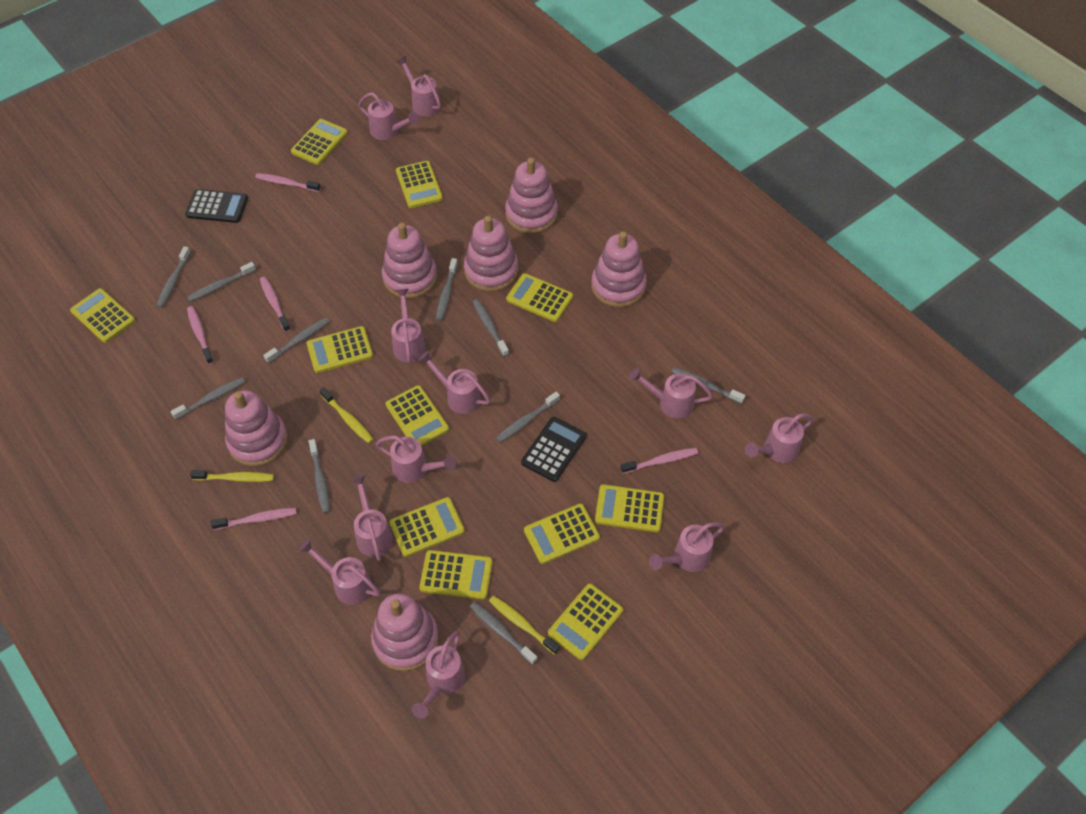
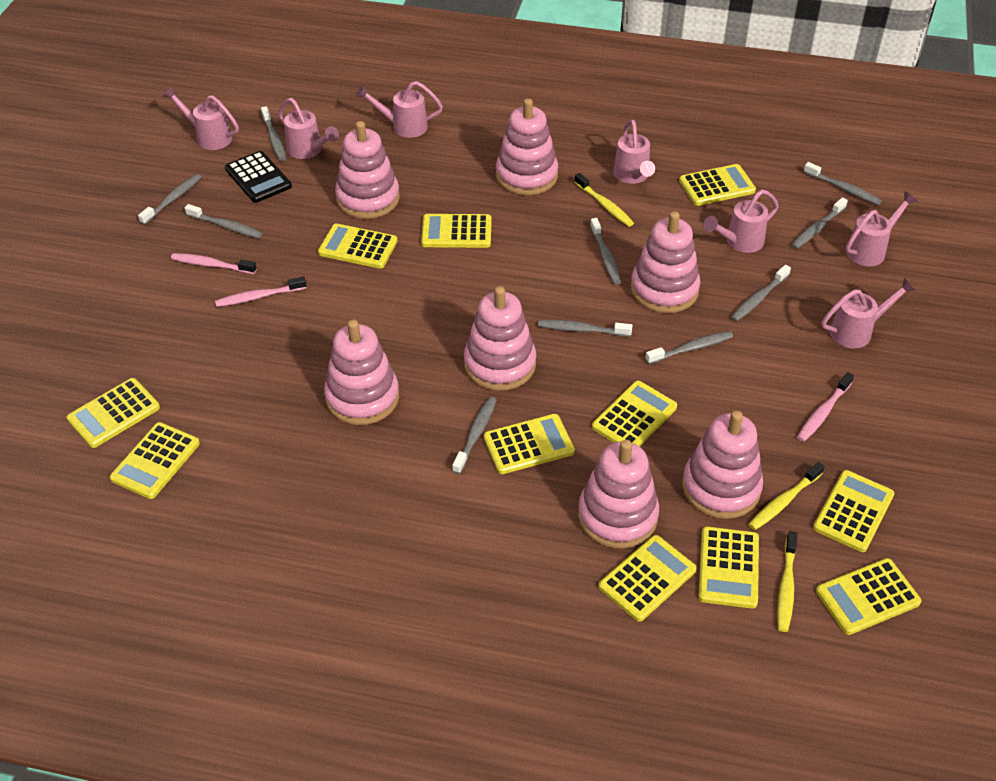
black calculator: [185,189,248,223] [521,417,587,482] = 2 -> [225,151,292,203] = 1
pink stacking toy: [225,390,288,466] [371,593,439,672] [382,223,437,299] [464,216,518,292] [505,158,558,234] [591,231,647,307] = 6 -> [324,320,399,425] [335,121,400,219] [464,286,536,391] [496,98,558,195] [578,440,659,549] [630,211,700,313] [682,411,763,519] = 7
pink toothbrush: [187,306,214,364] [211,508,297,530] [255,173,321,192] [260,277,291,332] [621,448,698,474] = 5 -> [171,253,257,274] [215,277,306,307] [797,372,854,442] = 3
pink watering can: [299,539,380,605] [351,475,393,561] [358,92,419,140] [376,436,456,483] [391,289,426,363] [396,56,441,116] [412,631,466,719] [418,351,491,414] [629,368,713,419] [649,522,725,572] [745,413,813,463] = 11 -> [162,86,239,150] [278,98,339,159] [356,81,443,138] [613,120,655,184] [703,190,779,253] [822,277,916,348] [845,191,918,266] = 7

